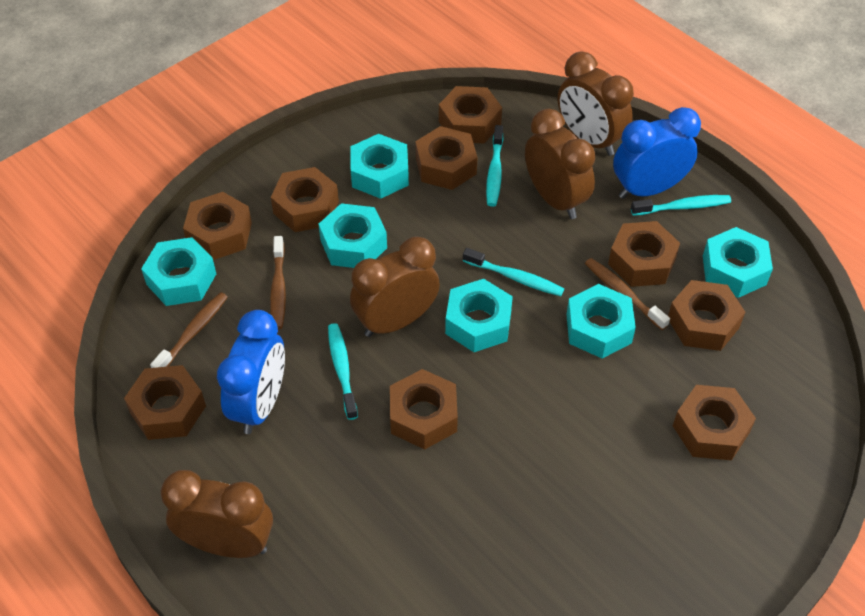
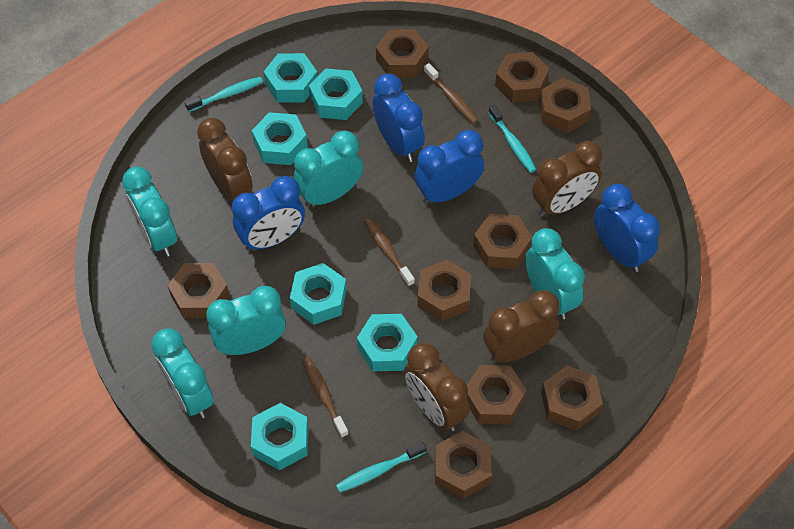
blue clock: [217,310,285,434] [613,107,701,199] = 2 -> [232,176,305,251] [372,73,425,162] [414,130,484,204] [594,184,660,272] = 4
turquoise clock: none = 0 -> [122,167,177,257] [151,328,214,418] [206,286,286,355] [293,130,363,207] [525,228,585,320] = 5
turquoise toothbrush: [328,323,358,420] [463,248,564,296] [486,125,504,207] [631,195,731,216] = 4 -> [185,77,263,112] [336,442,426,493] [488,105,536,173] = 3

